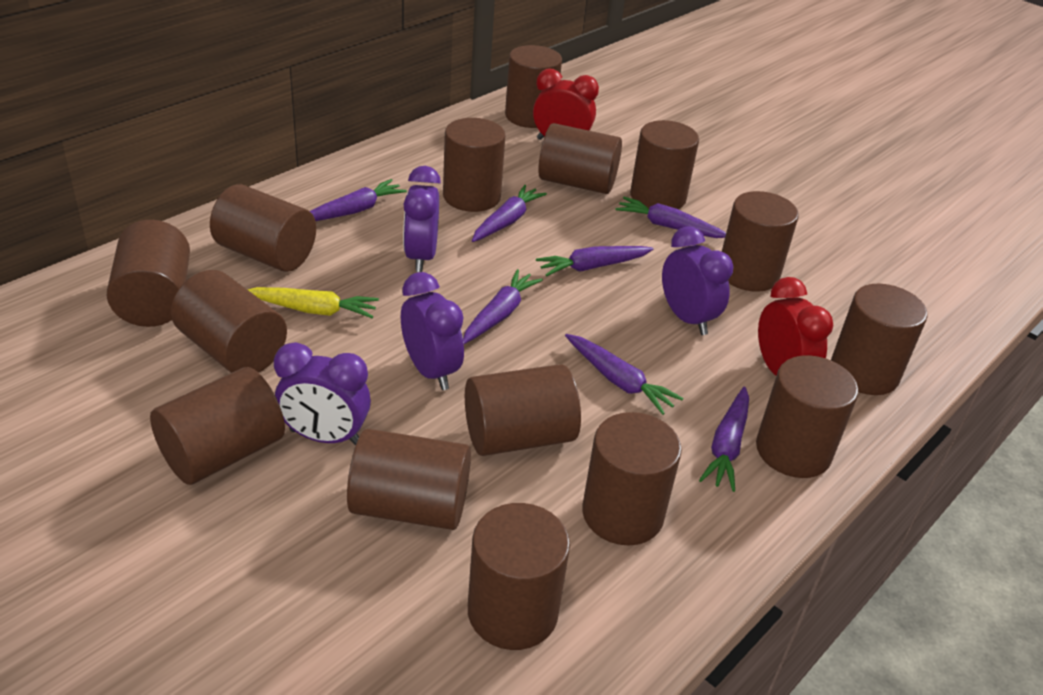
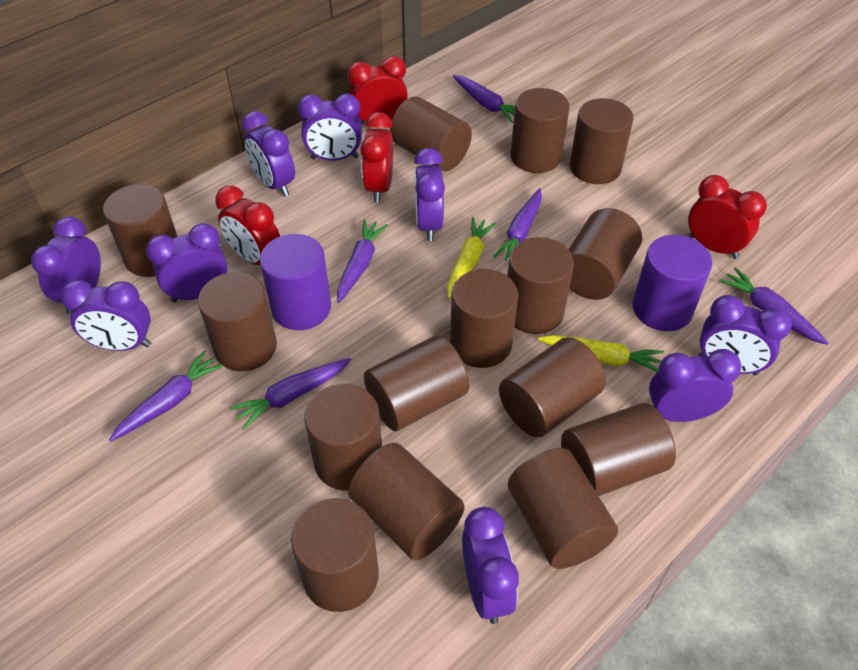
purple carrot: [310,179,407,221] [463,269,543,344] [472,185,547,242] [536,246,654,277] [565,334,683,415] [615,197,726,238] [699,387,749,492] = 7 -> [109,350,223,441] [230,358,351,429] [337,220,388,303] [453,75,515,123] [493,188,542,260] [719,267,829,345] = 6
purple clock: [274,342,371,445] [401,272,464,390] [403,166,441,272] [662,226,733,335] = 4 -> [31,217,101,314] [61,280,151,351] [146,223,228,302] [242,111,295,197] [298,94,362,160] [414,148,445,241] [462,507,519,624] [649,349,742,422] [699,295,792,375] = 9
purple cylinder: none = 0 -> [260,234,331,330] [633,235,712,331] = 2
red clock: [533,68,599,140] [758,277,833,376] = 2 -> [215,186,280,265] [348,56,408,125] [360,112,393,203] [688,175,767,259] = 4
yellow carrot: [247,287,379,318] = 1 -> [447,217,496,299] [538,335,664,372] = 2

